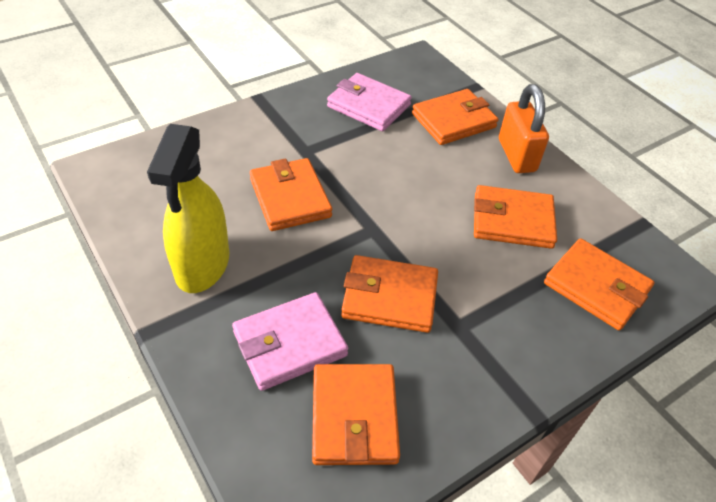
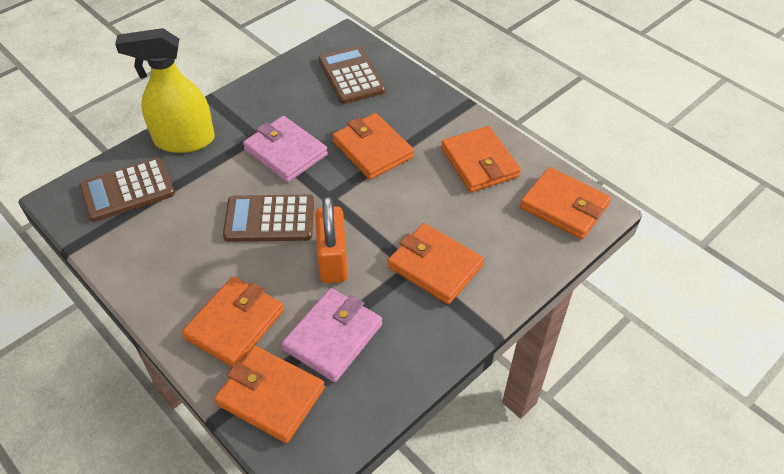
brown calculator: none = 0 -> [79,158,175,222] [223,195,314,242] [319,46,385,104] = 3

